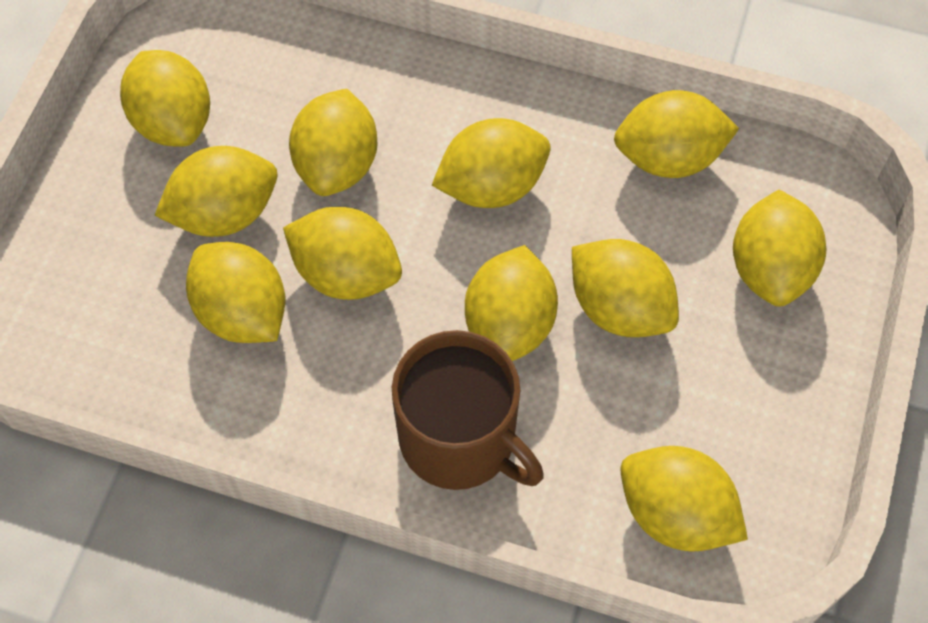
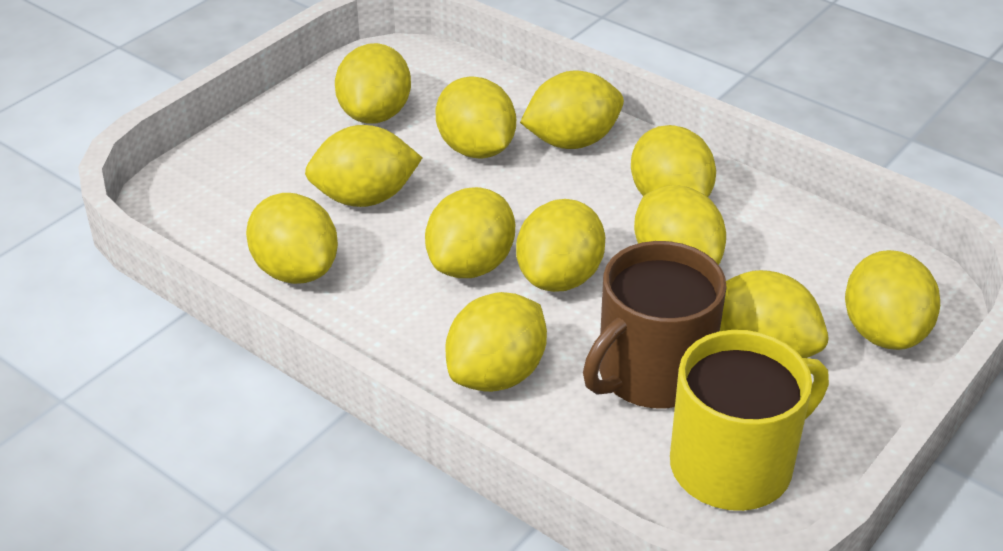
yellow lemon: [120,50,210,147] [154,146,277,237] [186,242,285,343] [283,207,402,300] [289,89,377,196] [432,118,550,208] [465,245,558,361] [572,239,679,337] [614,90,739,178] [620,446,748,552] [733,190,826,306] = 11 -> [246,193,338,284] [305,125,422,207] [335,43,411,124] [425,187,515,278] [436,76,516,159] [445,292,547,392] [516,199,605,292] [520,71,624,149] [631,125,716,197] [634,185,726,265] [720,270,828,358] [845,250,940,350] = 12
yellow mug: none = 0 -> [670,330,829,511] = 1

